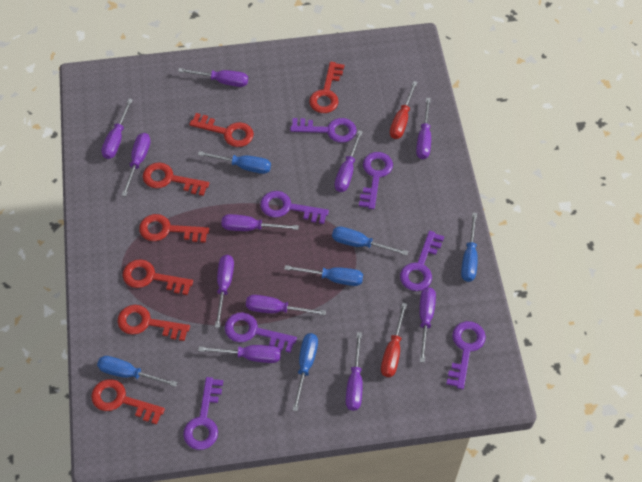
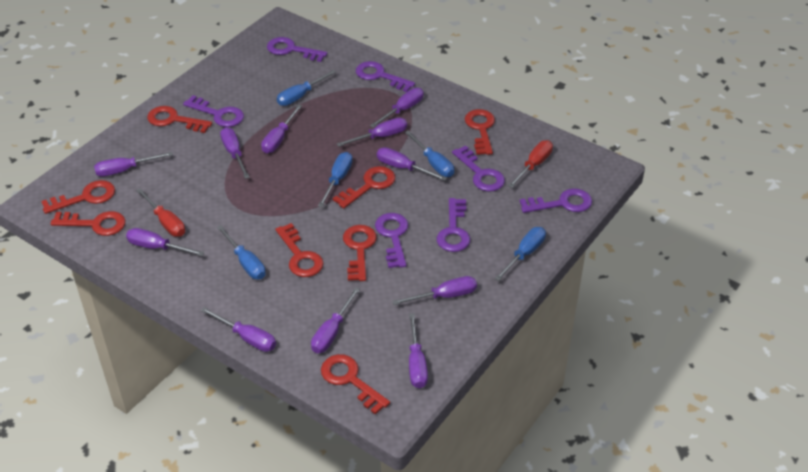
blue screwdriver: [97,356,178,387] [198,151,271,174] [284,265,363,286] [292,333,318,411] [332,227,408,255] [461,213,478,282] = 6 -> [217,225,266,279] [277,70,336,106] [318,152,353,207] [405,130,454,177] [494,227,546,281] = 5
red key: [91,379,165,424] [117,305,190,341] [123,259,193,295] [139,214,209,243] [143,162,209,196] [189,113,254,147] [309,62,344,113] = 7 -> [41,180,115,214] [50,211,125,236] [147,106,212,133] [275,223,324,277] [321,354,390,415] [333,166,395,209] [343,225,377,281] [465,109,495,155] = 8

